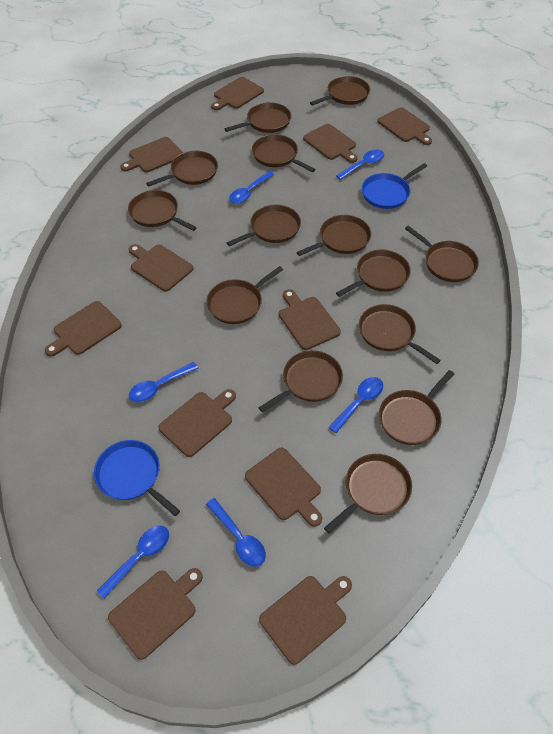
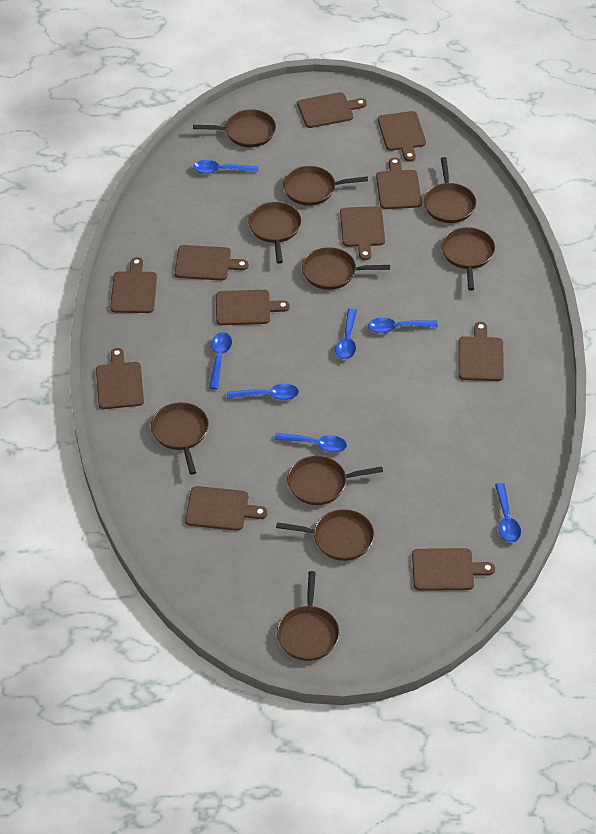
blue pan: [94,440,180,516] [362,163,427,209] = 2 -> none = 0
blue spoon: [97,526,169,599] [129,362,199,402] [206,498,266,567] [229,171,274,204] [328,377,383,433] [336,150,384,180] = 6 -> [193,160,258,174] [209,332,232,389] [227,384,299,400] [274,433,347,453] [335,308,357,360] [368,318,438,333] [495,483,521,543] = 7
brown pan: [128,190,197,231] [146,151,218,187] [206,266,283,324] [224,102,291,133] [227,205,301,246] [252,134,315,172] [259,350,343,412] [297,215,371,256] [310,76,370,106] [324,454,412,533] [336,249,411,297] [359,304,441,364] [379,370,454,445] [405,226,479,282] = 14 -> [151,402,209,475] [193,110,276,147] [248,202,301,264] [276,509,374,561] [277,571,339,661] [283,166,368,206] [287,456,383,505] [302,247,390,290] [424,157,476,223] [441,227,495,291] = 10

